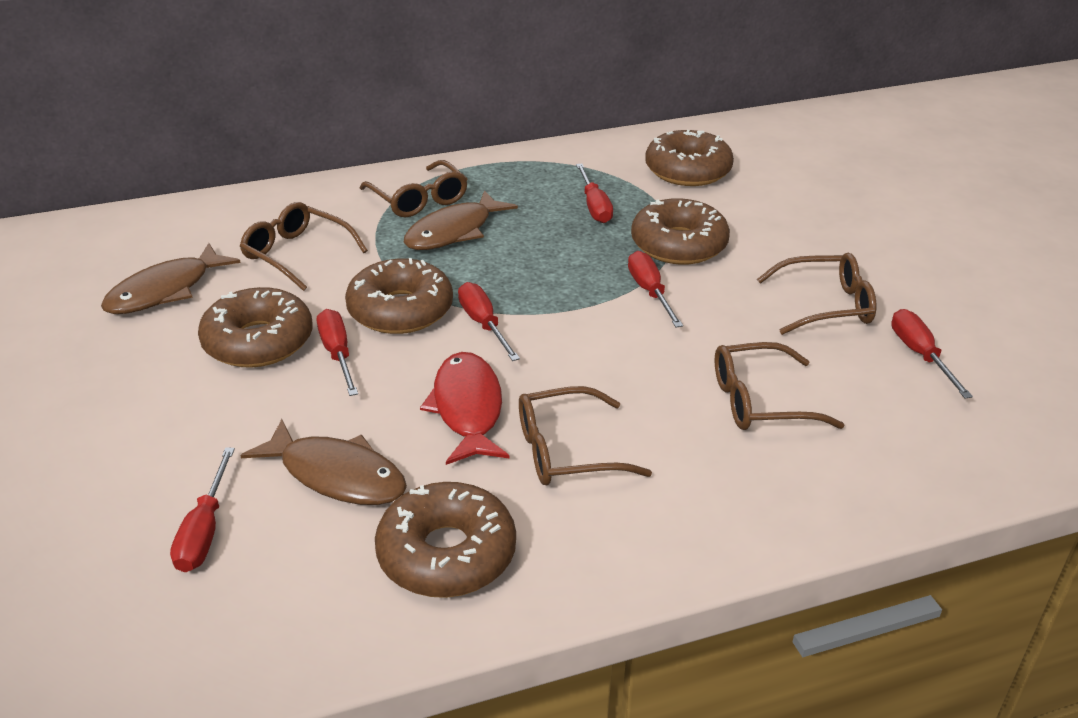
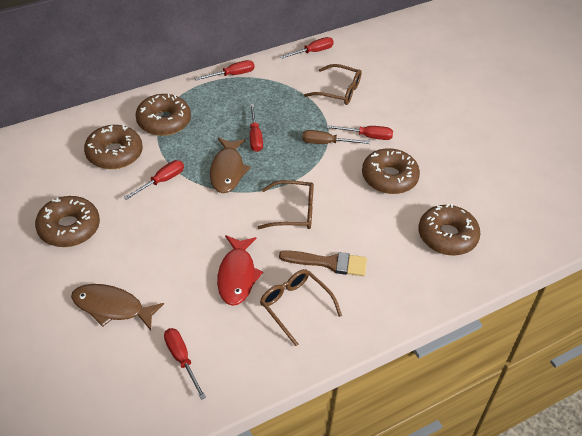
brown brush: none = 0 -> [279,250,367,276] = 1
brown fish: [101,243,241,314] [240,419,407,505] [404,190,518,250] = 3 -> [71,284,164,331] [210,137,251,193] = 2
brown glasses: [240,202,368,291] [360,160,468,217] [519,386,652,485] [715,342,844,430] [757,253,876,335] = 5 -> [257,180,314,229] [260,269,342,346] [304,64,362,105] = 3
brown screwdriver: none = 0 -> [302,130,370,144] = 1

